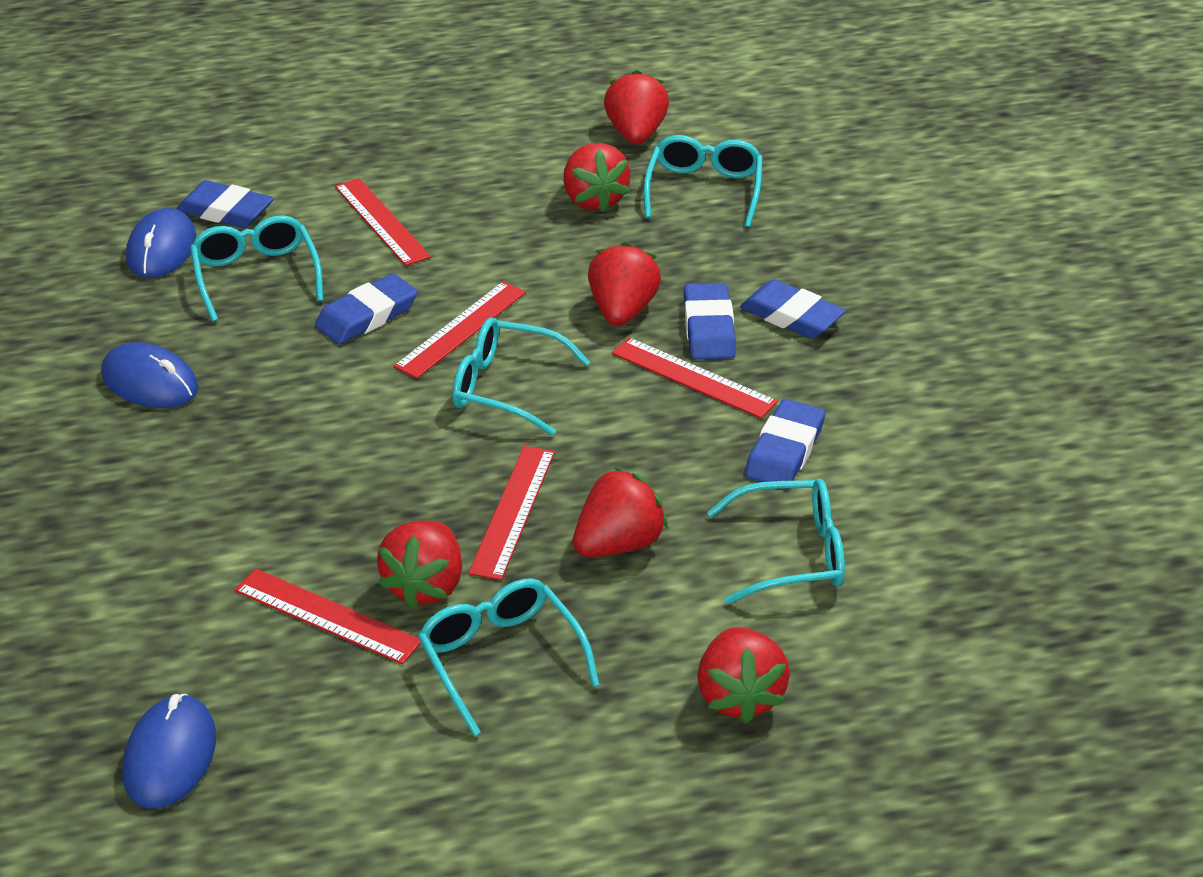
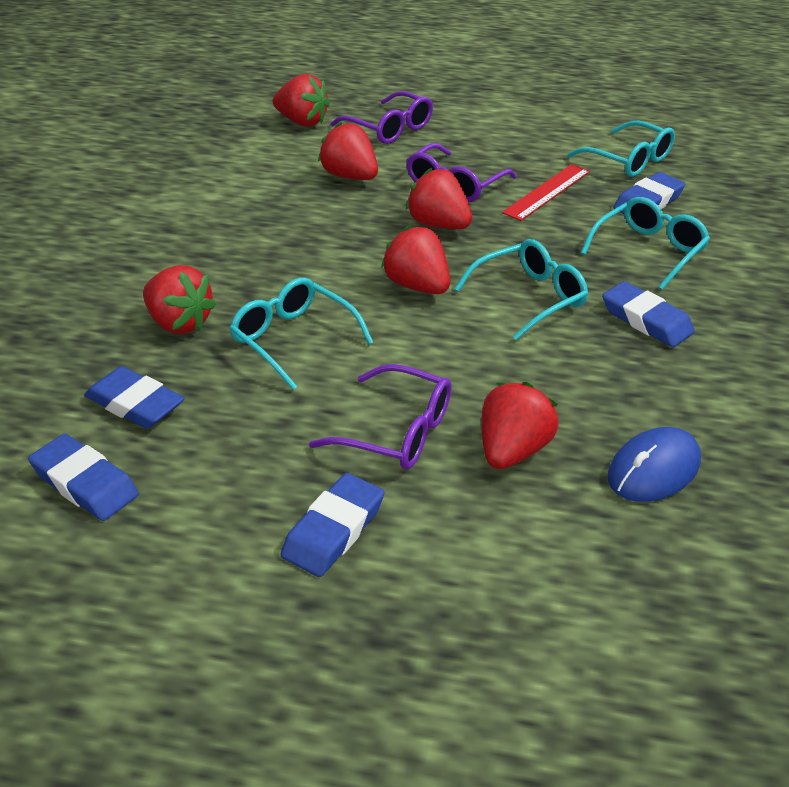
blue mouse: [101,342,199,408] [122,694,216,809] [126,208,196,278] = 3 -> [608,427,701,502] = 1
purple glasses: none = 0 -> [309,364,452,469] [331,91,433,144] [407,143,517,202] = 3
red ruler: [235,569,421,664] [335,178,431,266] [393,281,526,379] [469,446,555,580] [612,337,778,419] = 5 -> [502,164,590,221] = 1
turquoise glasses: [190,215,323,322] [418,578,600,736] [452,317,590,436] [643,135,763,227] [707,479,845,604] = 5 -> [229,277,373,390] [454,239,588,340] [567,120,675,177] [581,197,710,290] = 4

